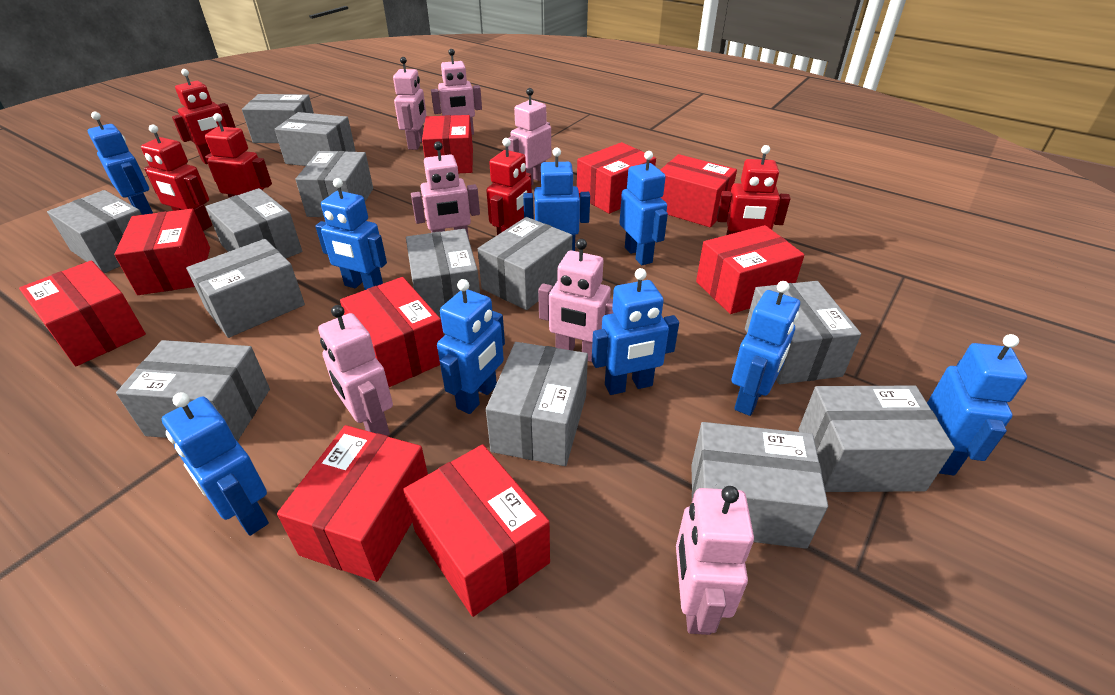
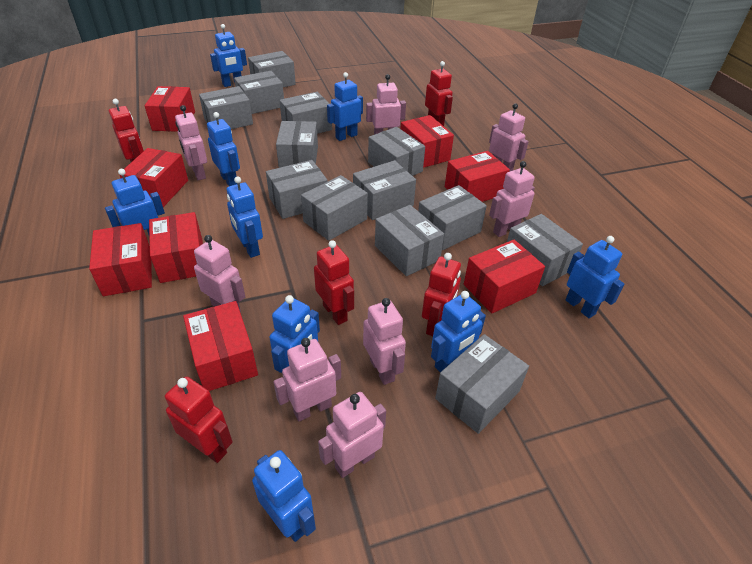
pink robot: [318,305,393,436] [393,57,427,150] [411,141,480,239] [431,49,482,135] [508,88,551,185] [538,239,613,362] [676,486,754,635] = 7 -> [175,105,207,180] [194,235,245,312] [273,338,341,421] [318,392,386,478] [363,298,406,385] [366,74,406,135] [489,103,529,172] [489,161,535,237] = 8
red box: [19,260,146,366] [114,209,210,295] [277,425,428,582] [340,277,444,387] [403,444,550,617] [422,115,473,173] [577,142,656,214] [660,154,737,228] [696,225,805,314] = 9 -> [89,223,152,296] [120,148,188,207] [145,86,195,132] [149,212,203,283] [183,301,258,391] [401,115,454,168] [445,151,510,202] [464,240,545,313] = 8

